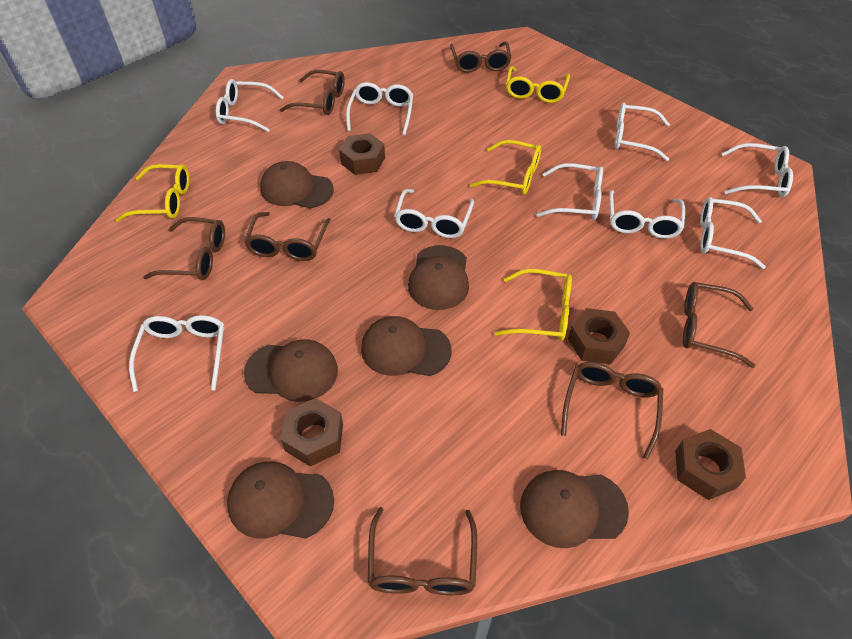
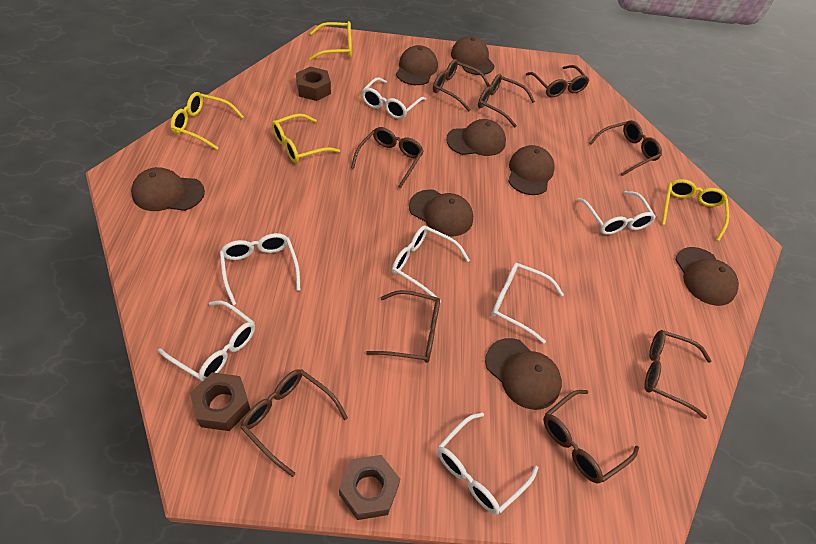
brown cap: [227,462,334,539] [244,339,338,402] [260,161,334,208] [361,316,452,376] [408,245,469,310] [520,470,629,548] = 6 -> [131,167,205,211] [396,45,438,85] [409,190,473,236] [446,119,506,156] [451,36,495,75] [485,338,562,410] [508,145,554,195] [676,247,739,306] = 8
brown glasses: [143,217,225,280] [244,212,331,261] [280,70,345,115] [368,507,477,595] [450,41,512,73] [561,362,663,460] [683,282,755,368] = 7 -> [241,369,348,477] [351,127,424,189] [366,290,440,363] [433,59,490,112] [478,74,535,128] [526,65,589,97] [543,390,639,484] [590,120,662,176] [644,330,712,419] = 9
brown nut: [281,398,343,466] [339,133,385,175] [568,308,630,364] [675,429,746,500] = 4 -> [190,372,250,431] [296,67,331,101] [339,455,400,520] = 3
white glasses: [129,315,224,392] [216,79,284,132] [346,82,413,135] [394,189,474,238] [536,163,603,220] [609,190,685,239] [615,103,670,161] [700,197,766,269] [722,143,793,197] = 9 -> [158,301,255,381] [220,233,300,305] [361,77,426,119] [392,226,470,302] [437,412,538,514] [491,263,564,344] [577,191,656,235] = 7

